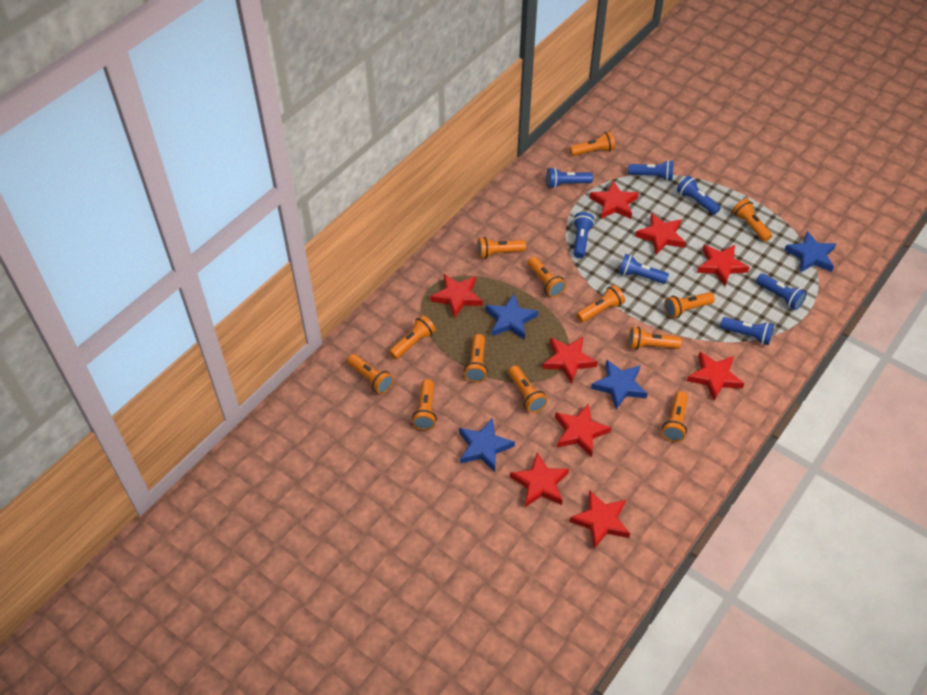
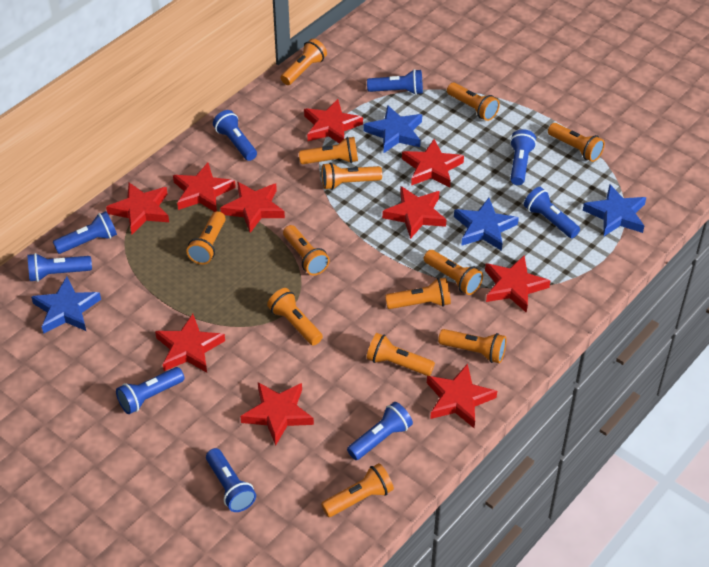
blue flashlight: [546,168,593,188] [573,212,595,258] [619,254,669,284] [628,160,674,181] [677,176,721,215] [720,317,774,345] [756,273,807,310] = 7 -> [27,253,92,282] [53,211,117,254] [116,367,184,414] [206,448,256,512] [213,110,257,161] [347,402,413,460] [367,69,423,95] [510,129,537,185] [524,187,580,238] = 9
red star: [430,274,483,319] [510,452,569,507] [542,336,598,384] [555,404,611,457] [569,490,630,549] [589,181,639,219] [635,213,686,255] [687,352,745,401] [697,245,750,286] = 9 -> [106,183,169,234] [155,314,225,373] [173,163,236,212] [220,182,285,233] [240,382,314,446] [304,99,363,143] [382,186,447,239] [402,139,464,188] [427,364,497,428] [485,255,550,313] = 10

